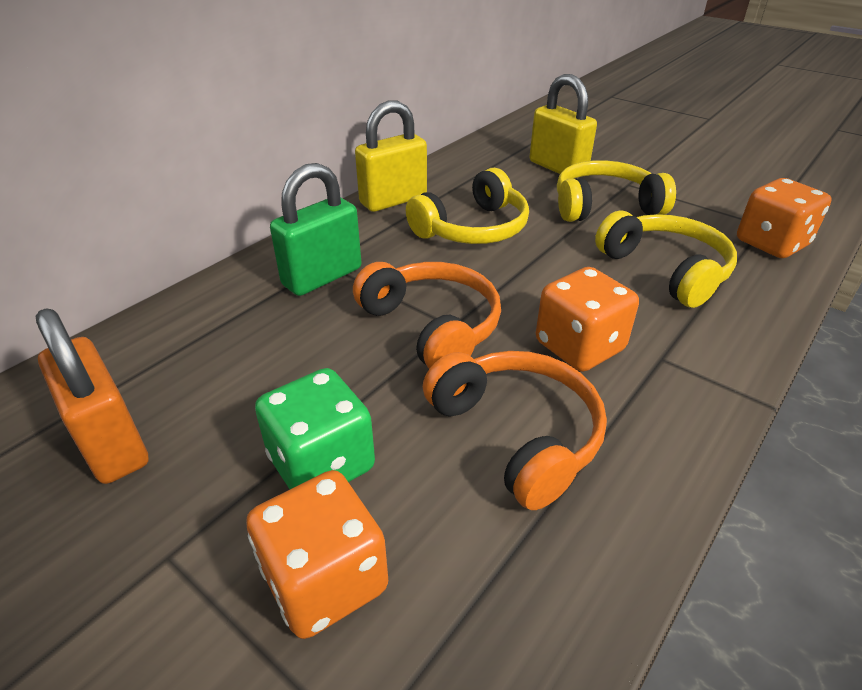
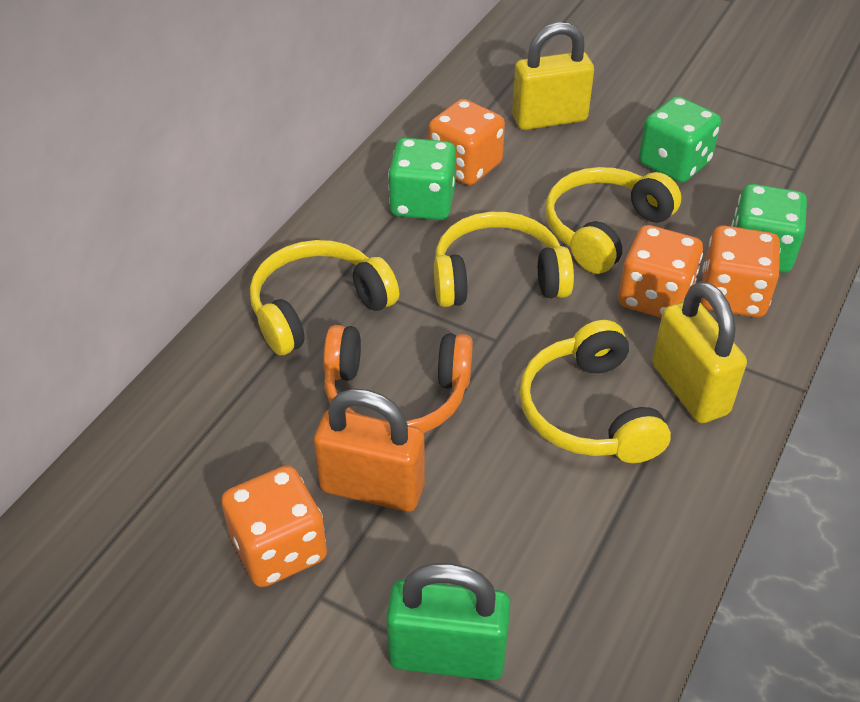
green dice: [255,368,375,489] = 1 -> [388,138,456,220] [639,96,721,183] [731,184,807,273] = 3
orange dice: [246,470,388,639] [536,267,639,372] [737,178,832,258] = 3 -> [221,465,327,587] [428,99,505,185] [618,225,703,318] [701,225,781,318] = 4
orange headphones: [353,262,501,369] [423,351,607,510] = 2 -> [323,325,473,433] = 1
yellow headphones: [406,168,529,244] [557,160,676,222] [595,211,737,308] = 3 -> [250,240,399,355] [434,212,574,307] [520,320,671,463] [545,167,681,274] = 4

